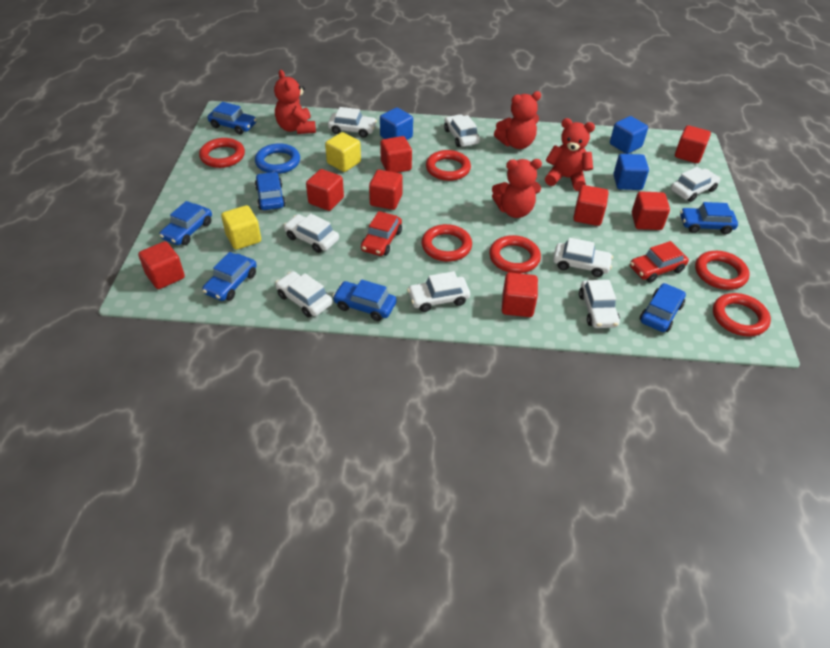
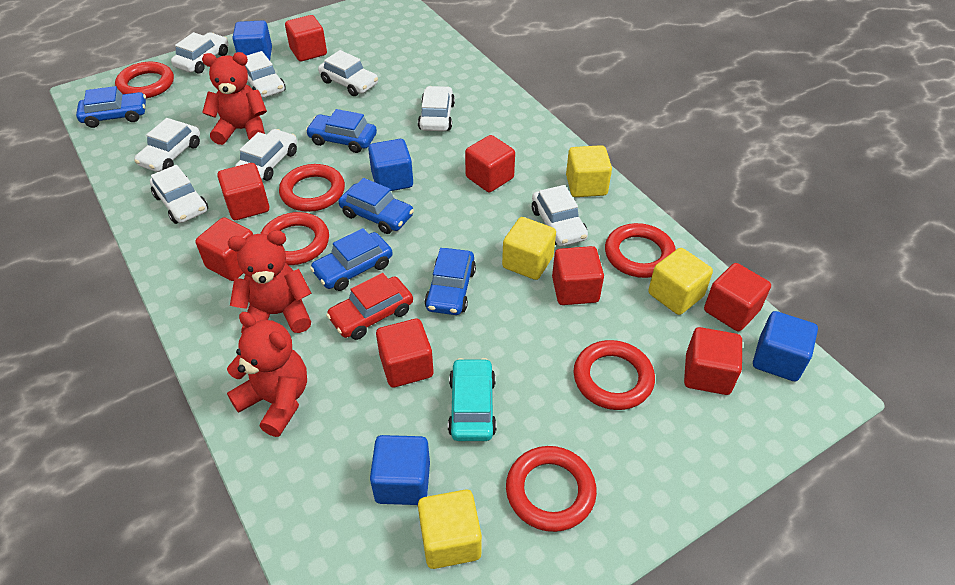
blue car: [160,201,212,245] [202,252,257,301] [208,102,257,135] [255,172,286,210] [333,279,397,321] [640,283,686,332] [680,202,738,234] = 7 -> [76,86,146,128] [306,109,377,153] [310,228,393,291] [339,178,414,234] [424,248,476,315] = 5
blue cube: [380,108,413,140] [610,116,648,154] [613,154,649,190] = 3 -> [232,20,272,60] [368,139,413,191] [370,435,430,505] [753,311,818,382] = 4
blue ring: [255,143,300,174] = 1 -> none = 0
red car: [361,211,402,256] [630,241,689,283] = 2 -> [326,273,413,340] = 1
red teddy bear: [274,70,316,134] [492,159,542,218] [494,91,541,149] [545,118,595,191] = 4 -> [202,52,267,145] [227,312,307,437] [228,230,311,333] = 3
turquoise car: none = 0 -> [448,358,496,441] = 1
yellow cube: [221,205,261,250] [325,132,361,172] = 2 -> [418,489,482,569] [502,217,556,280] [566,145,612,197] [648,248,713,315] = 4

